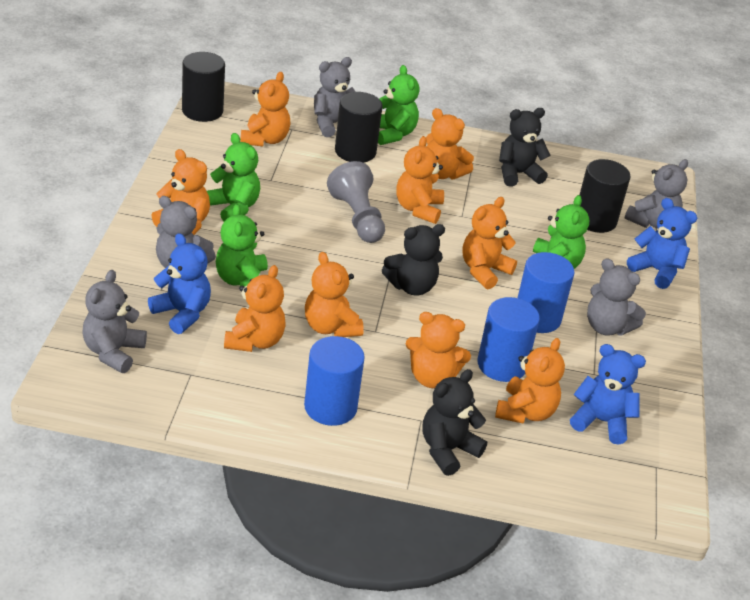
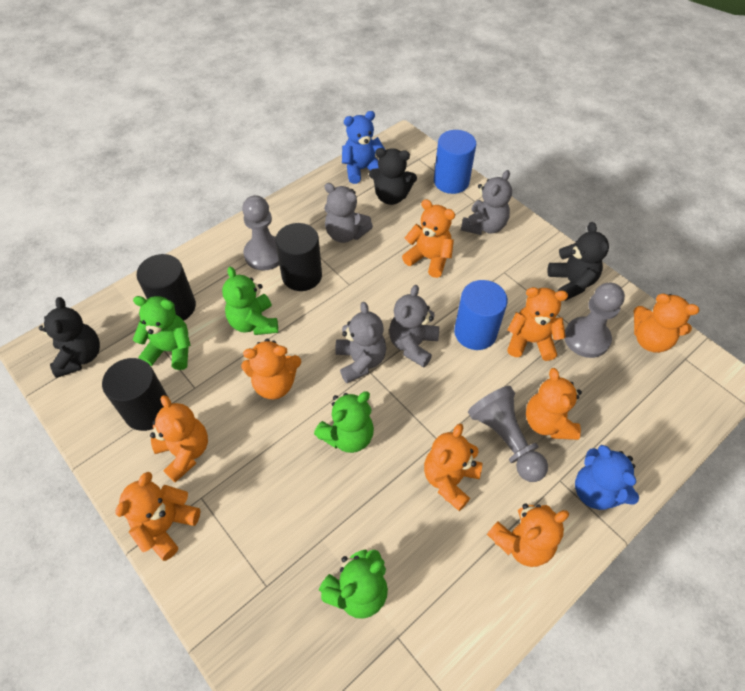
blue cylinder: [304,336,365,426] [478,297,540,382] [518,252,575,333] = 3 -> [434,130,476,194] [454,280,508,350] = 2
blue teddy bear: [148,233,211,334] [570,344,646,445] [627,198,697,289] = 3 -> [342,111,385,184] [575,445,639,510] = 2
grey pawn: [327,161,385,243] = 1 -> [242,195,279,271] [468,386,548,482] [564,283,625,358] = 3
grey teddy bear: [82,270,147,373] [156,196,216,268] [314,57,355,137] [587,258,646,336] [624,159,688,229] = 5 -> [324,183,373,243] [336,302,386,383] [389,285,439,368] [461,170,512,235] = 4

